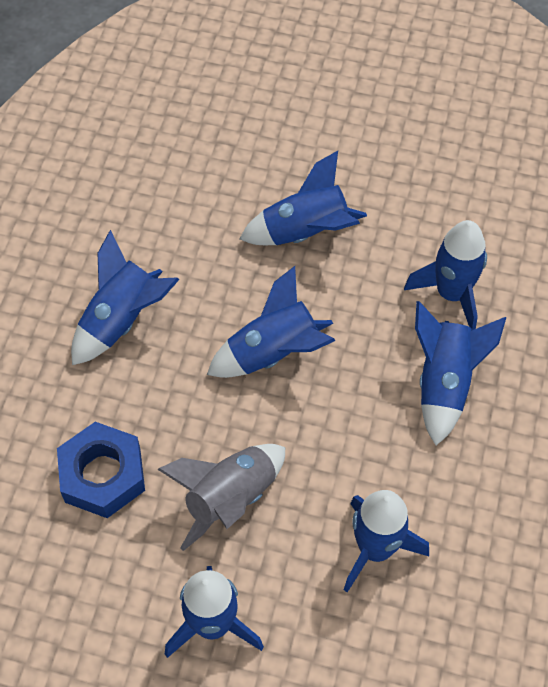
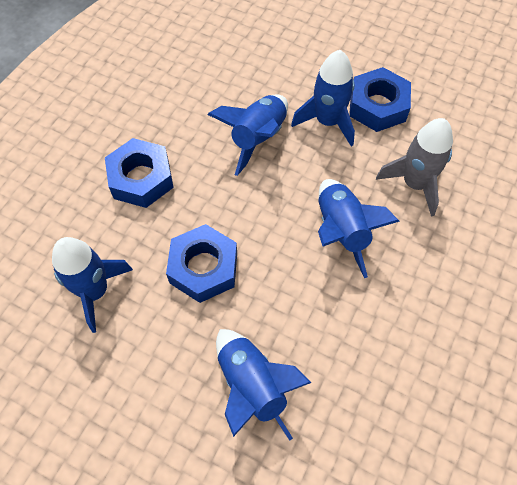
blue nut: [57,422,145,518] = 1 -> [105,138,174,208] [166,224,237,303] [349,67,411,132] = 3
blue rocket: [71,230,180,365] [165,566,264,658] [207,266,335,378] [240,151,367,245] [344,490,429,593] [404,220,487,330] [415,301,506,445] = 7 -> [52,237,133,333] [207,95,288,176] [216,329,311,441] [291,50,355,146] [318,179,400,278] = 5

